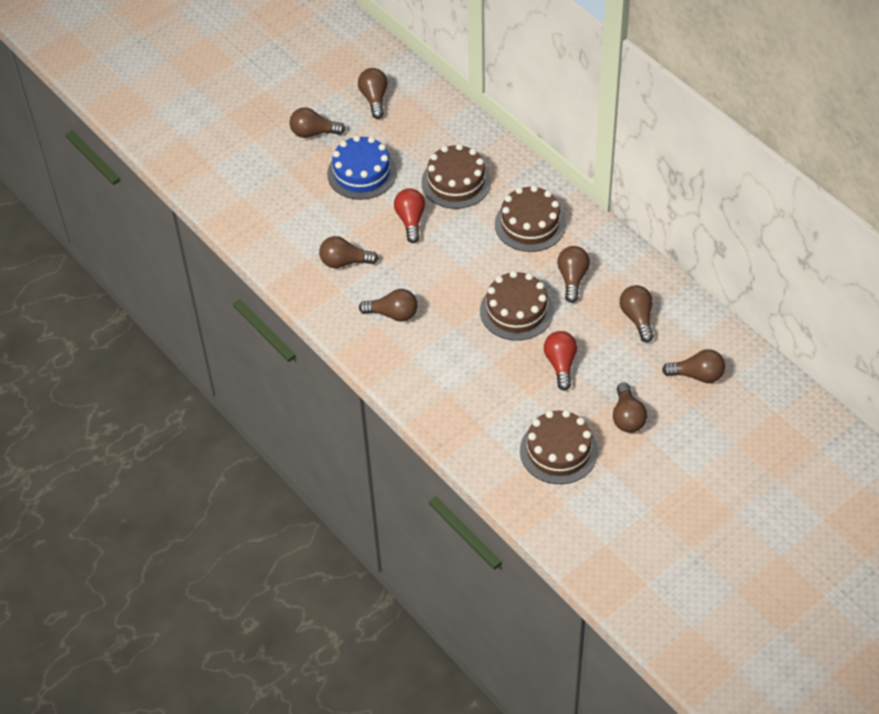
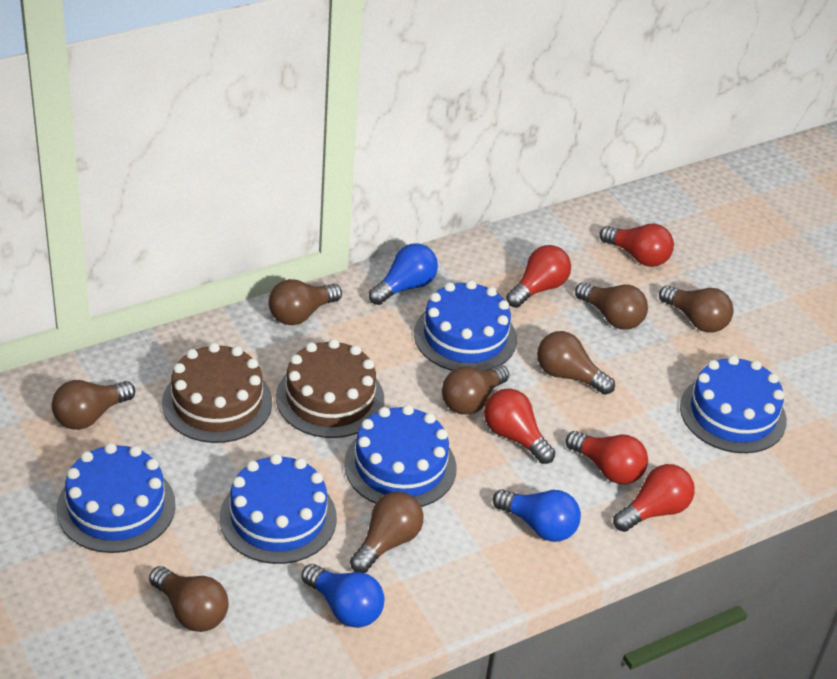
blue cake: [327,135,397,200] = 1 -> [57,443,176,553] [220,454,337,564] [344,405,457,507] [414,280,517,371] [680,355,787,453] = 5
blue light bulb: none = 0 -> [301,564,384,628] [369,243,438,305] [493,489,581,542] = 3
brown cake: [421,144,491,209] [480,271,554,341] [495,185,566,252] [520,410,598,484] = 4 -> [162,343,272,443] [276,339,384,438] = 2
red light bulb: [394,188,425,243] [544,331,577,390] = 2 -> [484,388,555,464] [506,245,571,308] [566,431,648,484] [600,224,674,267] [613,464,695,532] = 5

